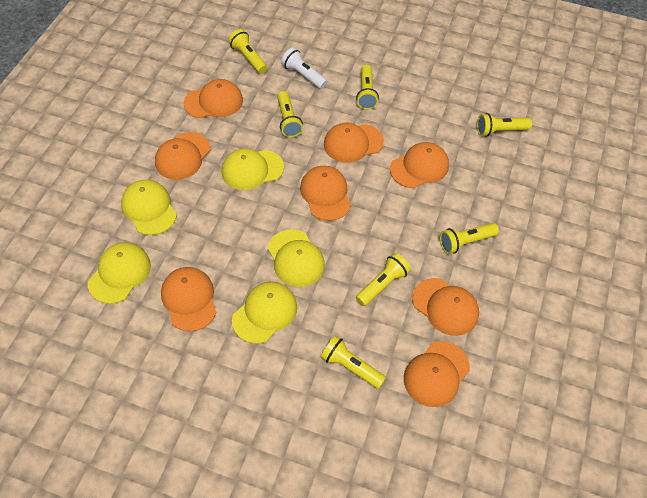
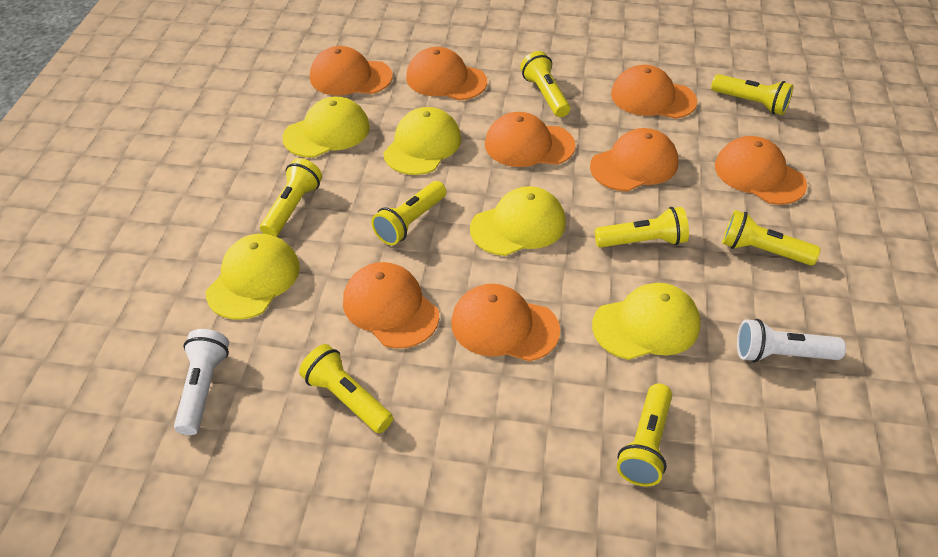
white flashlight: [281,48,328,89] = 1 -> [174,329,229,435] [737,319,846,362] = 2
yellow flashlight: [228,29,267,74] [277,91,303,137] [321,335,386,389] [356,65,379,109] [356,253,411,306] [440,223,499,254] [477,113,532,137] = 7 -> [260,158,322,237] [299,344,393,433] [371,181,446,245] [520,51,570,117] [595,207,689,248] [617,384,672,486] [711,74,793,115] [722,210,821,265] = 8

